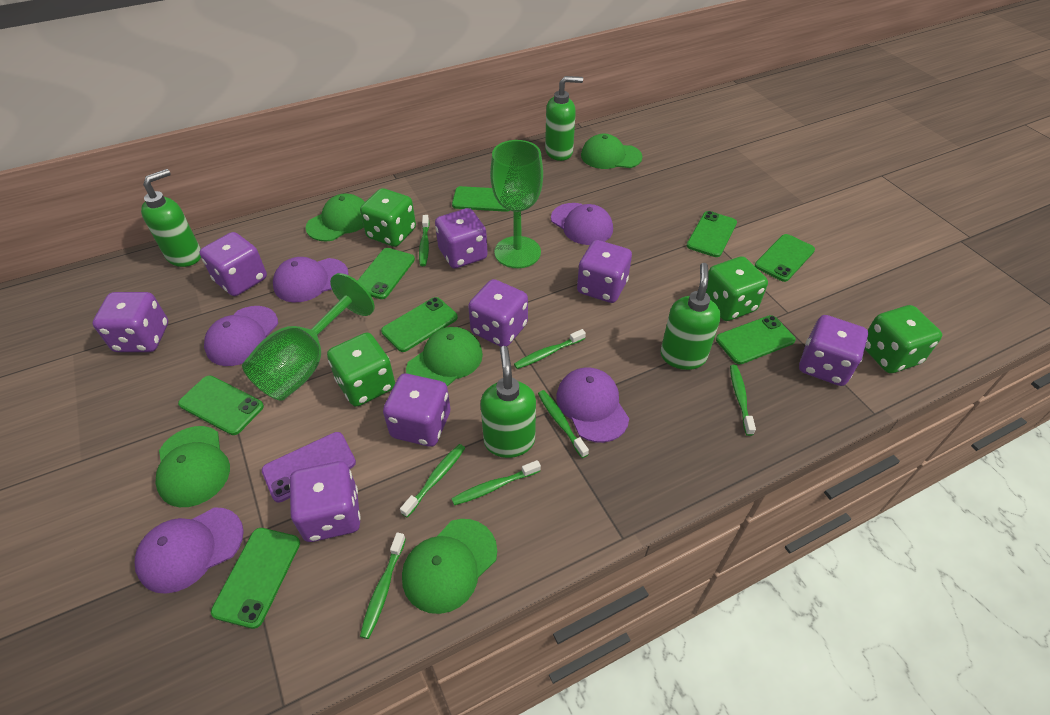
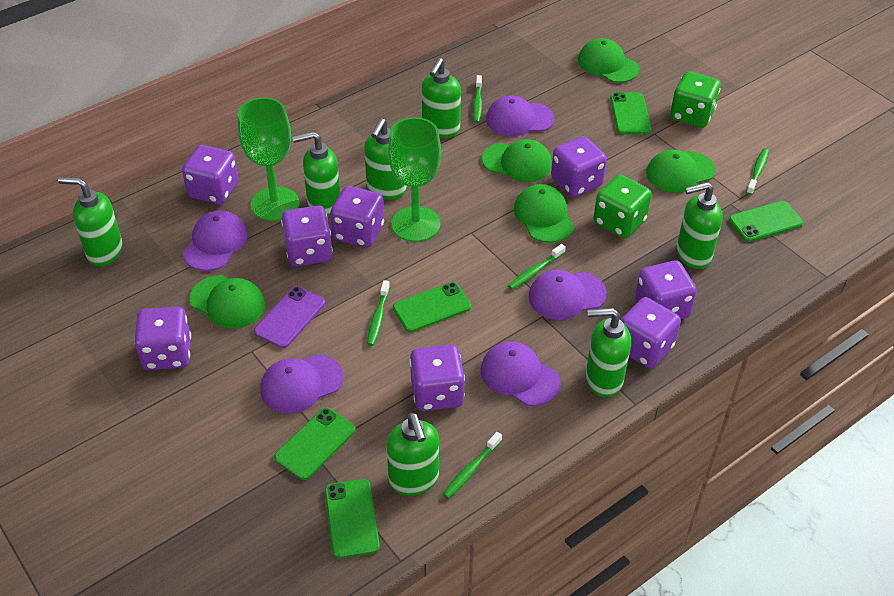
green dice: [327,333,395,407] [360,188,416,247] [706,256,768,321] [865,305,942,373] = 4 -> [593,175,652,238] [670,71,721,128] = 2
green phone: [178,376,264,435] [211,528,300,629] [357,248,415,299] [381,297,458,352] [452,186,510,212] [687,211,737,257] [716,315,796,364] [755,234,815,282] = 8 -> [274,408,356,480] [325,479,380,559] [393,282,471,332] [610,92,652,135] [729,201,803,242] = 5
green soap dispenser: [141,169,201,267] [481,346,536,458] [545,76,583,161] [660,263,721,370] = 4 -> [58,177,123,266] [292,131,340,217] [364,118,407,200] [386,413,439,496] [422,58,461,138] [586,308,631,398] [676,182,723,269] = 7
green toothbrush: [360,532,406,639] [400,444,465,517] [419,215,430,266] [451,460,541,505] [514,329,586,369] [538,390,589,458] [730,365,756,436] = 7 -> [367,280,390,346] [443,432,502,499] [473,75,482,123] [508,244,566,290] [746,148,769,195] = 5

